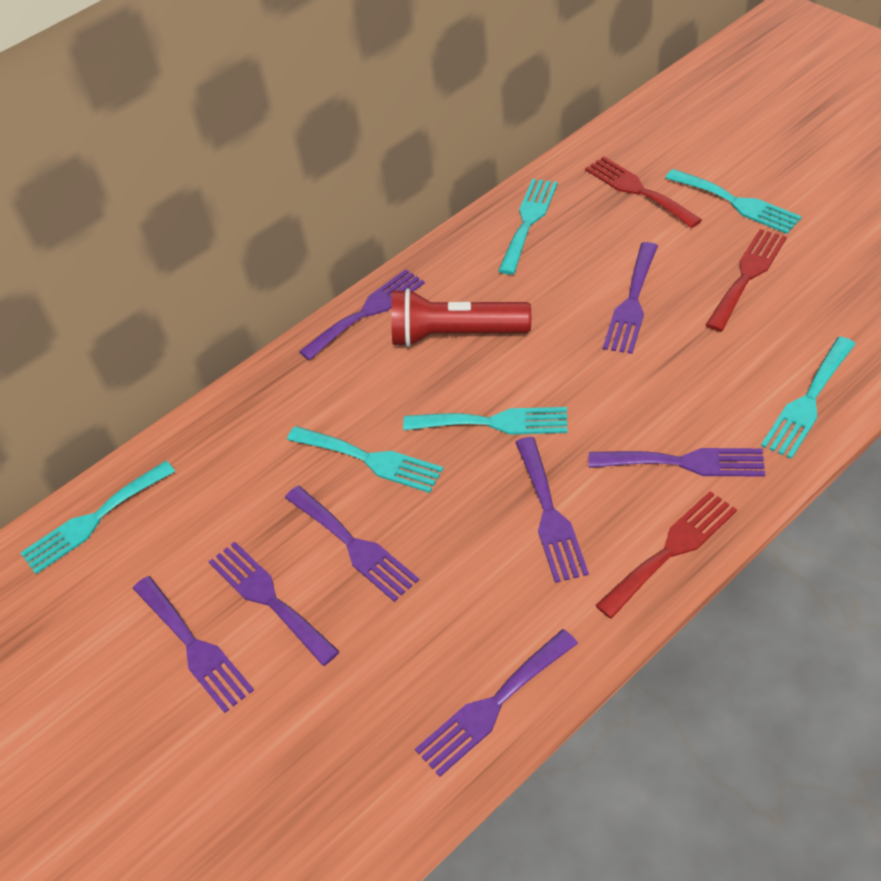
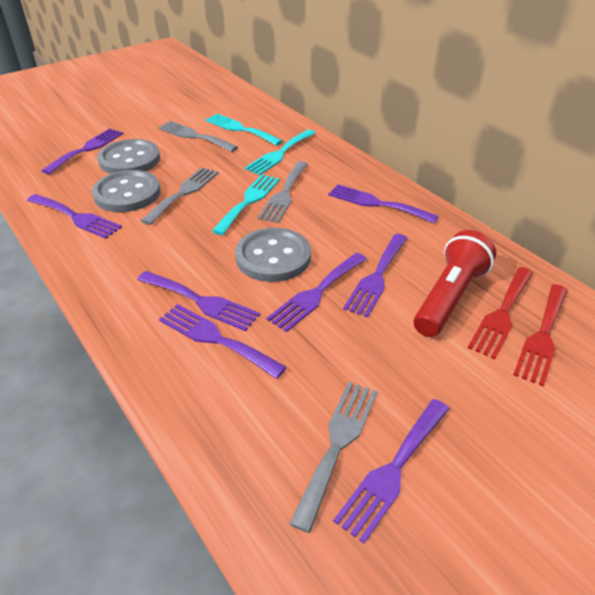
grey button: none = 0 -> [92,170,160,212] [97,139,160,174] [235,228,311,282] = 3
grey fork: none = 0 -> [141,167,218,225] [158,121,238,152] [258,161,308,223] [289,382,377,533] = 4
red fork: [585,156,702,228] [595,491,737,619] [706,229,787,331] = 3 -> [468,267,533,359] [513,284,568,386] = 2
turquoise fork: [20,461,175,574] [287,426,444,493] [403,407,568,435] [498,179,558,275] [665,169,802,234] [761,337,855,459] = 6 -> [205,113,283,146] [212,174,280,235] [244,130,316,175] = 3

